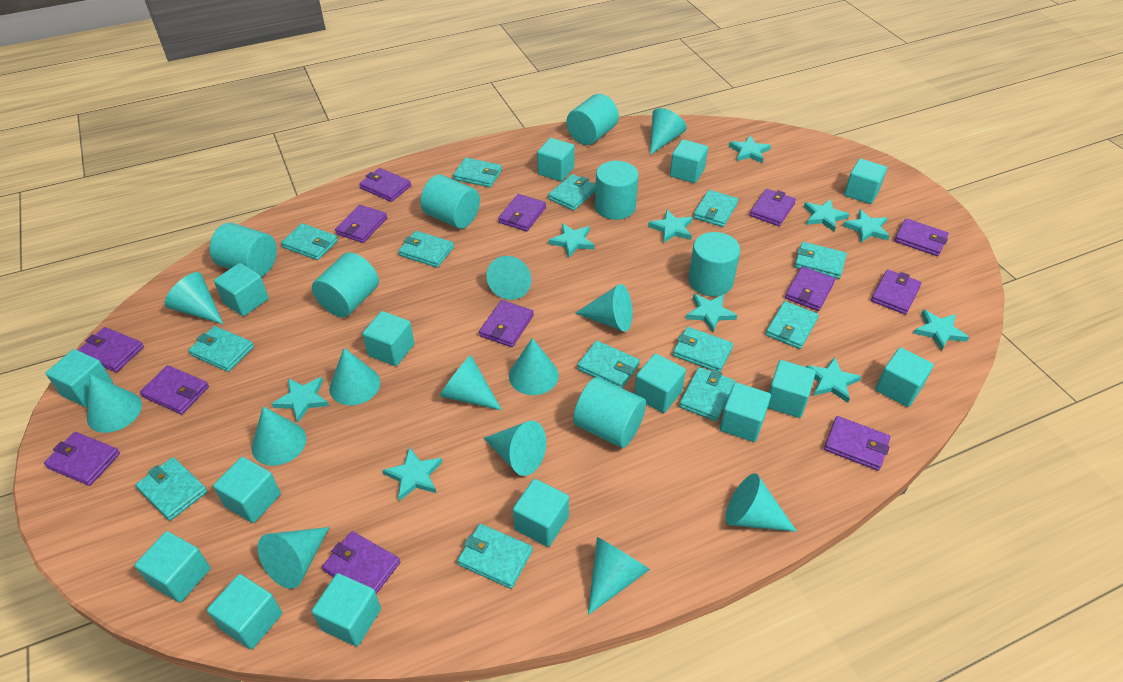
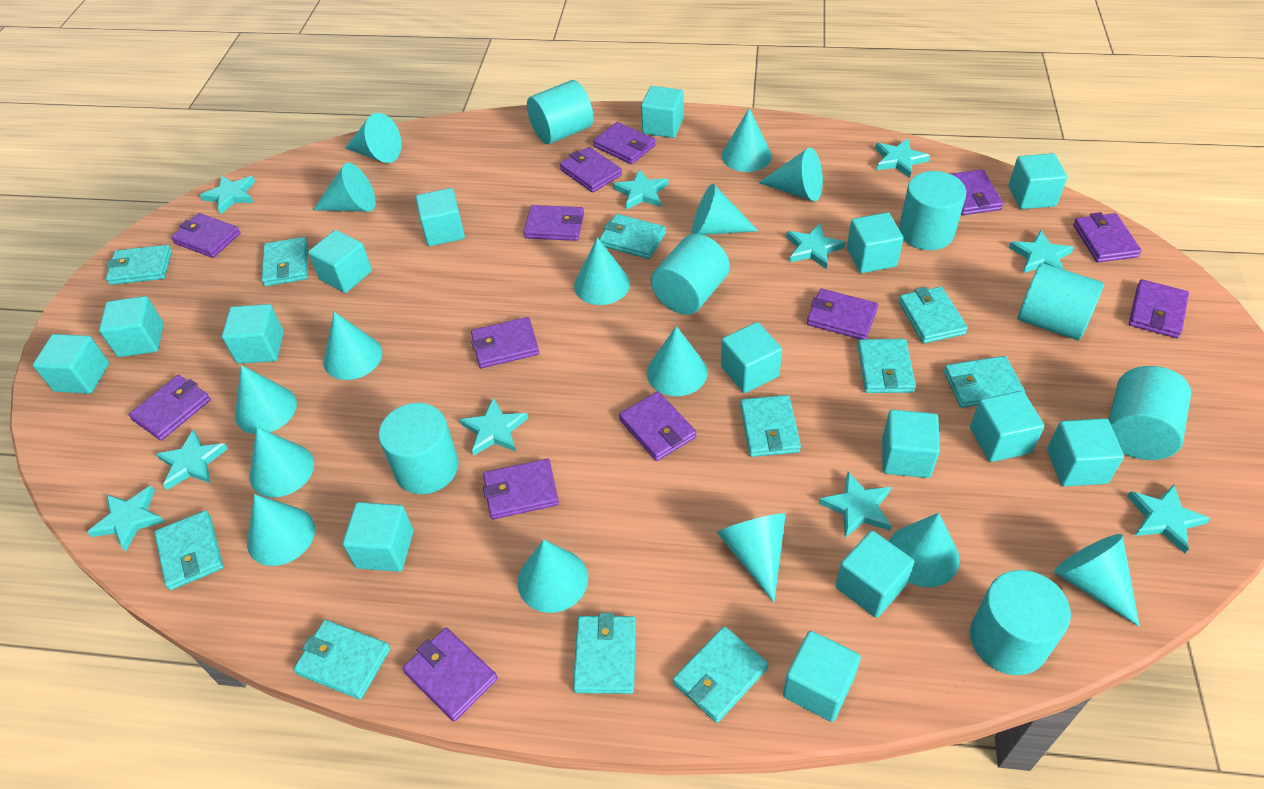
turquoise cone: [87,374,142,433] [164,272,223,324] [252,406,306,466] [258,527,329,589] [329,348,380,405] [440,355,502,410] [484,421,546,476] [486,256,532,300] [509,338,559,395] [576,284,633,332] [588,537,650,615] [650,108,687,155] [725,473,797,532] = 13 -> [235,365,297,434] [247,494,315,566] [249,427,314,497] [313,163,376,212] [323,312,382,380] [345,113,401,163] [518,539,588,613] [574,237,630,305] [647,326,708,396] [692,184,758,235] [717,513,786,603] [722,108,772,172] [759,148,823,201] [889,513,960,587] [1054,534,1140,627] = 15
turquoise wallet: [135,457,208,521] [188,326,254,372] [281,223,338,260] [398,231,454,268] [453,158,502,187] [457,524,533,589] [548,174,596,211] [577,340,640,388] [673,327,733,372] [679,367,735,421] [693,190,738,227] [766,301,819,349] [794,242,847,279] = 13 -> [106,245,172,285] [154,511,223,590] [262,237,308,286] [293,620,390,700] [573,613,636,694] [599,214,666,259] [673,626,769,723] [740,395,801,457] [858,339,916,393] [899,286,968,343] [944,356,1025,408] = 11

